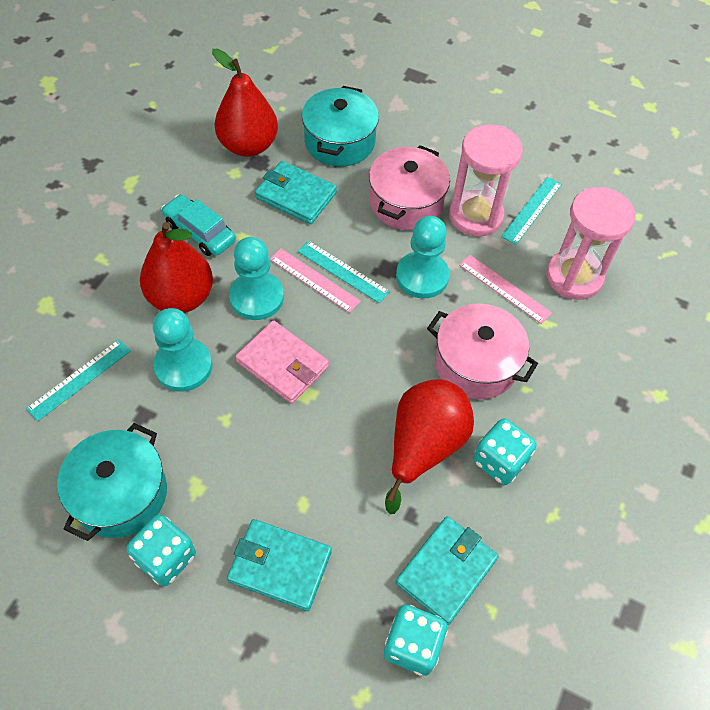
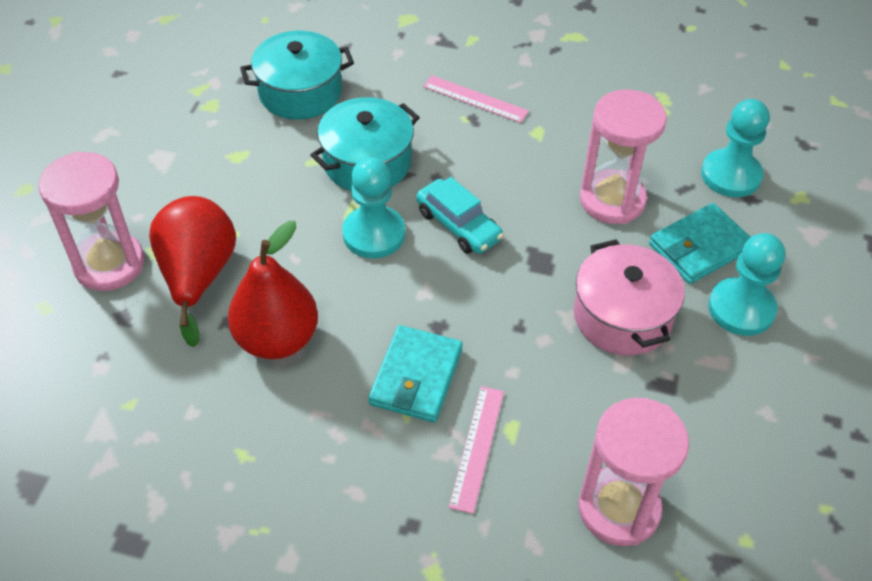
pink hourglass: [449,124,523,237] [546,187,636,300] = 2 -> [38,151,144,291] [578,398,689,546] [580,89,667,224] = 3
pink pot: [369,145,450,230] [427,304,538,399] = 2 -> [574,239,685,355] = 1
pink wallet: [235,320,329,404] = 1 -> none = 0
red pear: [140,222,213,313] [212,49,278,157] [385,379,474,514] = 3 -> [149,196,236,347] [228,221,318,359] = 2
turquoise dice: [126,514,196,586] [384,605,448,676] [473,418,537,485] = 3 -> none = 0
turquoise ruler: [26,339,131,421] [298,240,390,303] [501,177,562,245] = 3 -> none = 0
turquoise wallet: [227,519,332,611] [255,161,337,224] [396,516,499,625] = 3 -> [368,325,463,422] [649,203,751,284] = 2

